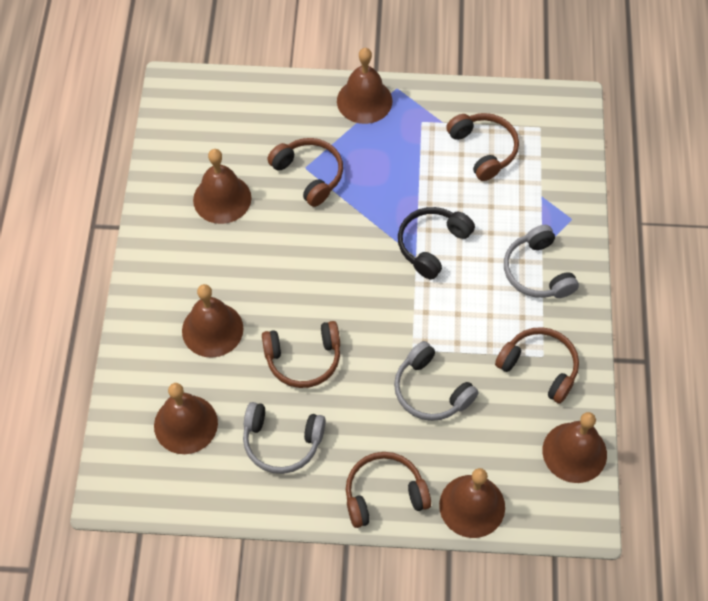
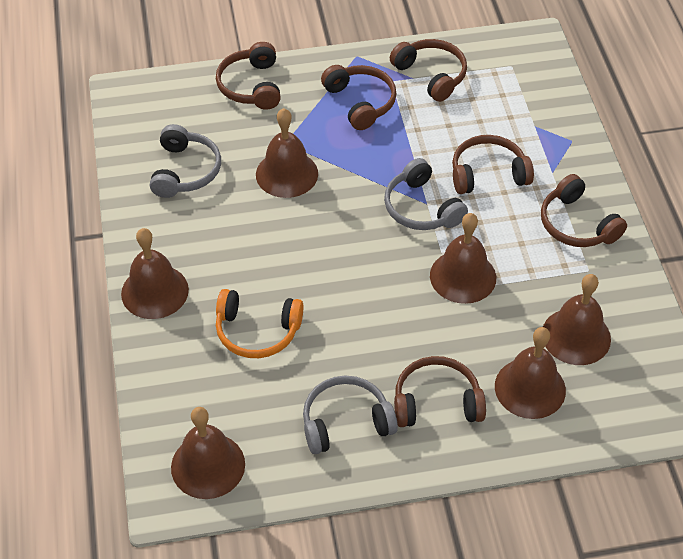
black headphones: [398,207,475,280] = 1 -> none = 0
brown headphones: [262,321,340,388] [267,138,343,207] [346,452,431,528] [446,113,519,181] [495,327,579,404] = 5 -> [216,42,281,110] [321,65,397,130] [390,39,467,102] [394,356,486,427] [452,135,534,194] [541,174,627,247] = 6
orange headphones: none = 0 -> [216,289,303,358] = 1

